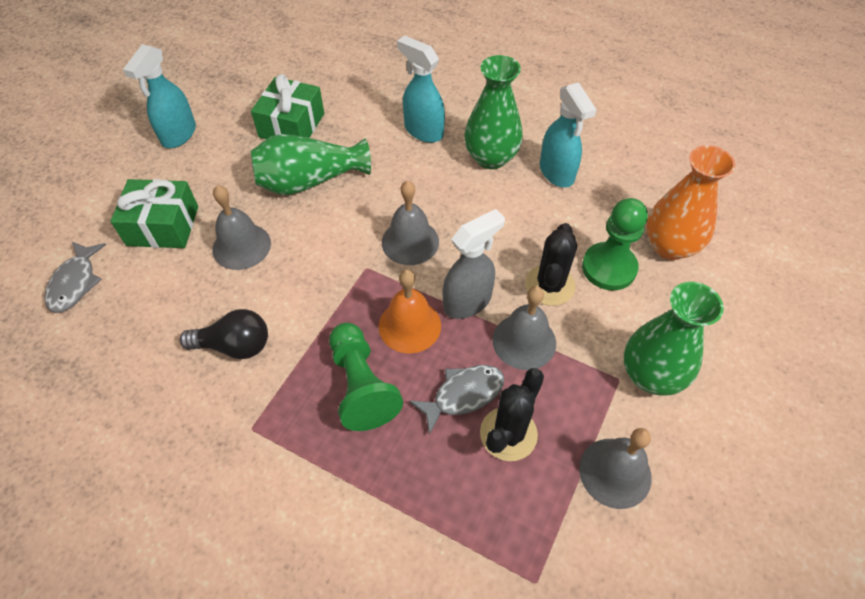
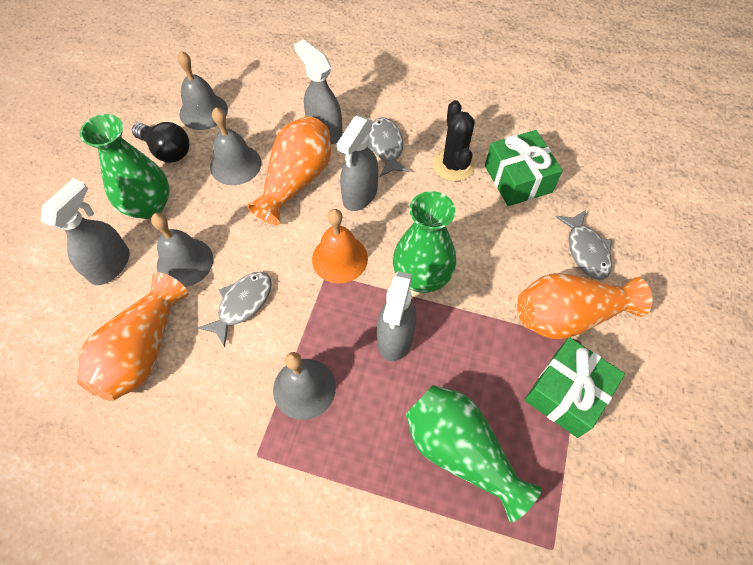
black cactus: [480,368,544,461] [525,223,577,306] = 2 -> [433,100,475,181] = 1
green pawn: [329,323,403,431] [582,198,648,290] = 2 -> none = 0
grey fish: [45,241,106,313] [409,365,505,435] = 2 -> [198,272,272,347] [367,118,410,177] [556,210,612,279] = 3
grey spray bottle: [443,209,505,319] = 1 -> [41,178,130,285] [294,39,343,144] [337,116,378,211] [377,271,416,361] = 4
orange vase: [646,145,736,260] = 1 -> [77,272,188,401] [247,116,331,225] [517,273,652,339] = 3
turquoise spray bottle: [123,44,196,148] [397,35,445,143] [540,82,597,188] = 3 -> none = 0

